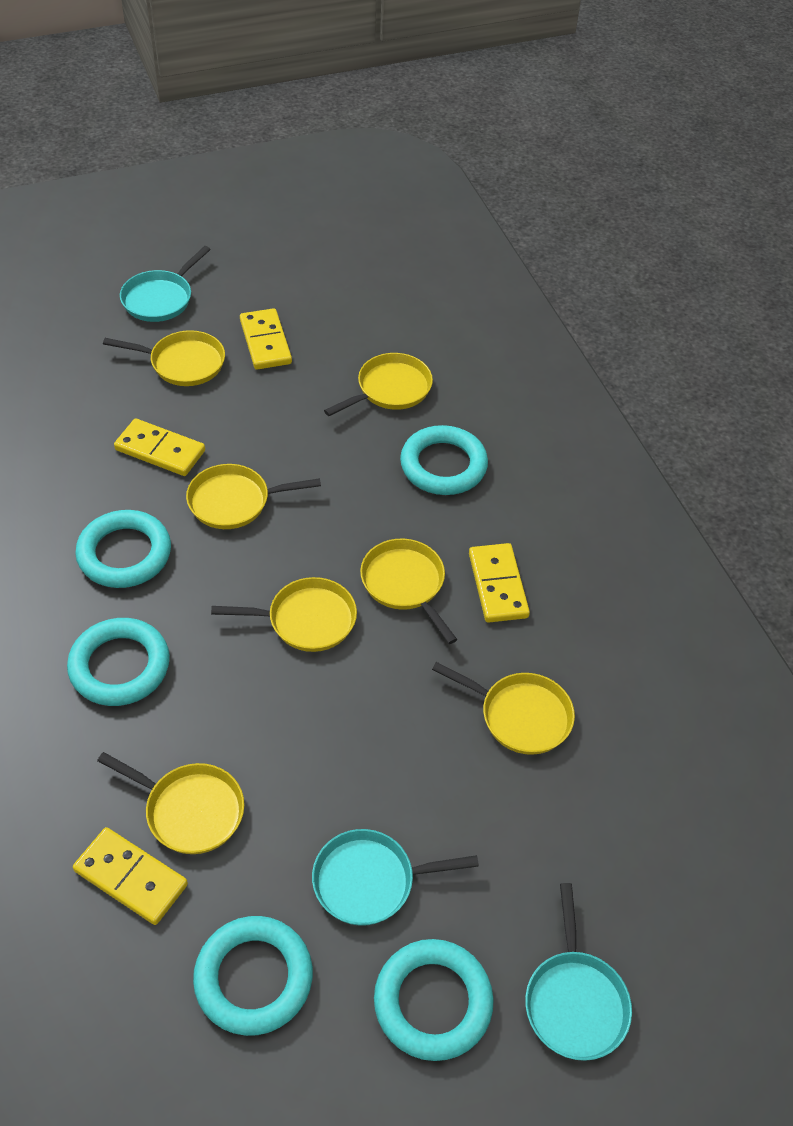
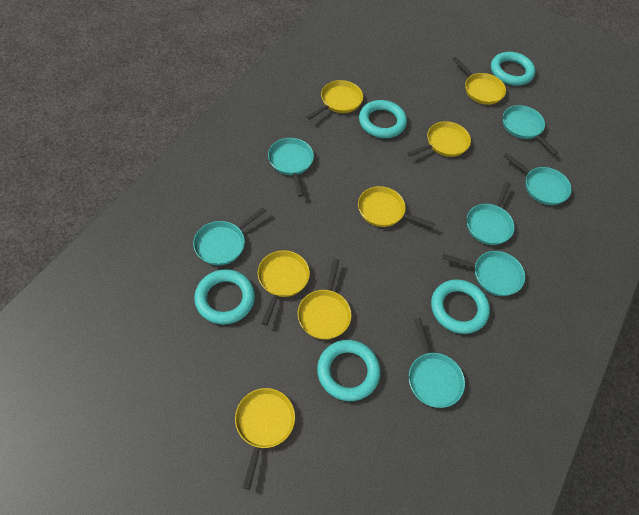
turquoise pan: [120,246,211,322] [312,829,479,926] [525,883,632,1061] = 3 -> [193,207,266,266] [268,138,314,197] [409,318,465,408] [442,251,525,296] [467,182,515,245] [503,105,558,155] [504,153,572,205] = 7
yellow domino: [73,827,188,925] [114,418,205,476] [240,308,292,370] [469,543,530,623] = 4 -> none = 0

